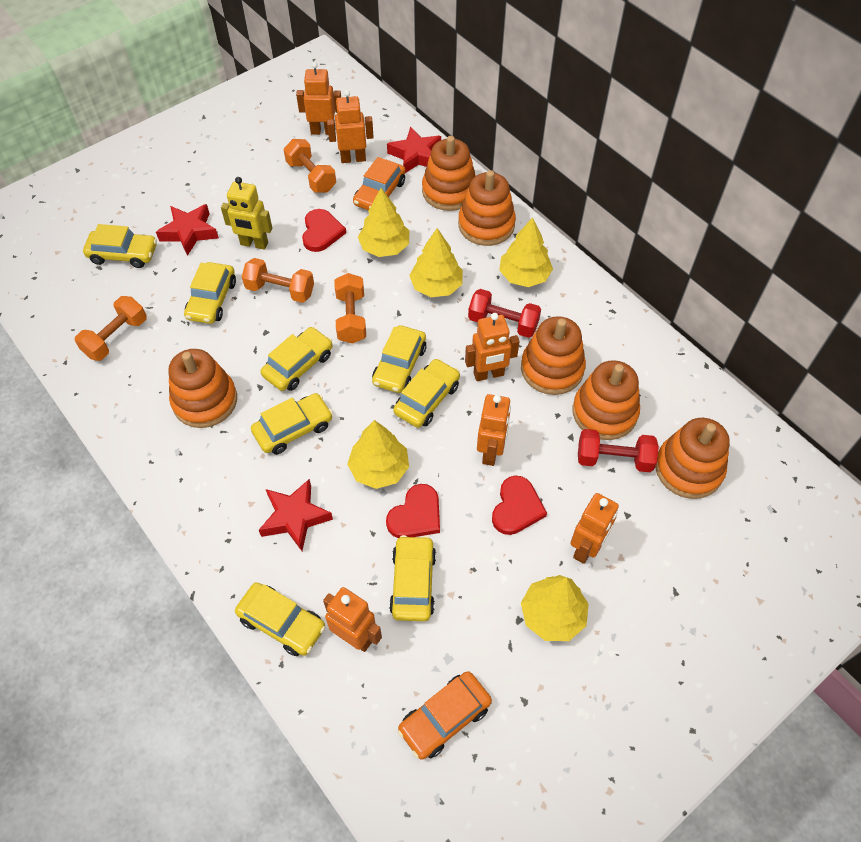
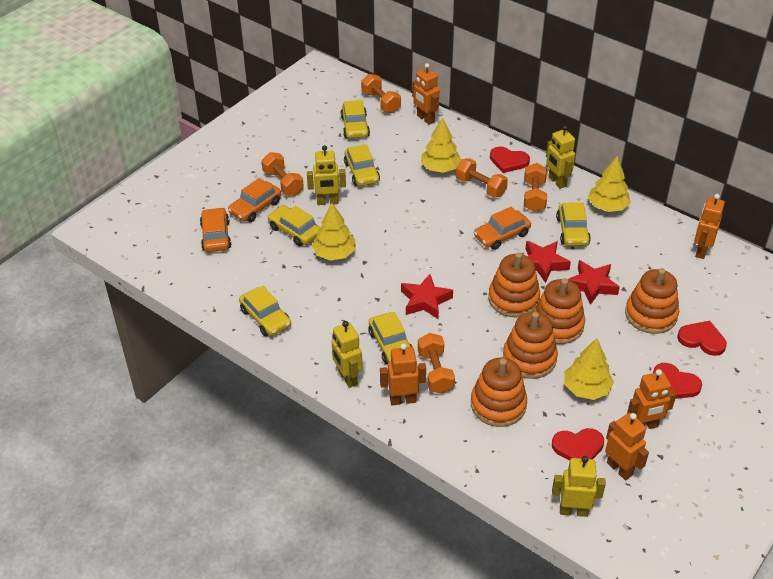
orange car: [353,157,406,211] [398,671,492,760] = 2 -> [200,207,231,252] [228,178,281,222] [474,206,531,250] = 3
orange dumbbell: [75,296,147,361] [242,258,314,303] [284,139,336,193] [334,273,366,344] = 4 -> [261,152,304,196] [361,74,401,113] [418,333,455,394] [456,158,508,198] [524,163,547,212] = 5
orange robot: [296,62,341,135] [323,587,382,652] [327,90,374,163] [465,313,520,381] [477,394,511,466] [570,493,619,564] = 6 -> [380,344,426,405] [412,63,439,125] [605,413,649,480] [627,369,676,429] [694,194,725,259] = 5
orange stacking toy: [168,349,237,428] [422,136,476,211] [458,170,516,246] [521,316,586,395] [572,360,640,440] [655,418,730,499] = 6 -> [471,358,527,427] [488,252,540,317] [503,312,558,379] [533,278,585,344] [625,268,679,334] = 5
red dumbbell: [468,289,541,338] [578,429,659,472] = 2 -> none = 0
red heart: [302,209,346,252] [386,484,440,538] [492,476,547,535] = 3 -> [490,146,530,173] [552,428,604,461] [653,363,702,399] [677,321,727,356] = 4
yellow car: [83,224,157,268] [184,262,236,324] [235,582,326,656] [251,393,333,455] [261,327,333,391] [372,325,426,393] [389,535,436,621] [393,359,460,428] = 8 -> [239,286,291,336] [268,205,320,246] [340,100,370,139] [344,144,380,186] [368,312,413,364] [556,202,591,246] = 6
yellow robot: [221,177,272,250] = 1 -> [307,145,346,205] [331,321,362,388] [546,125,575,189] [552,456,606,517] = 4
yellow tree: [347,420,409,489] [358,188,409,257] [409,228,463,297] [499,217,553,287] [521,575,589,641] = 5 -> [312,203,356,261] [421,118,461,173] [564,338,614,400] [588,156,631,212] = 4

